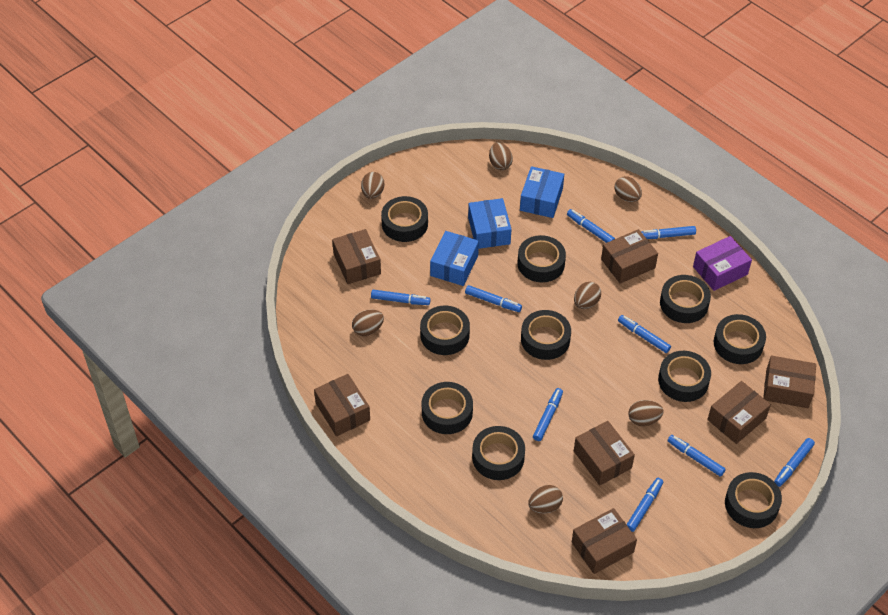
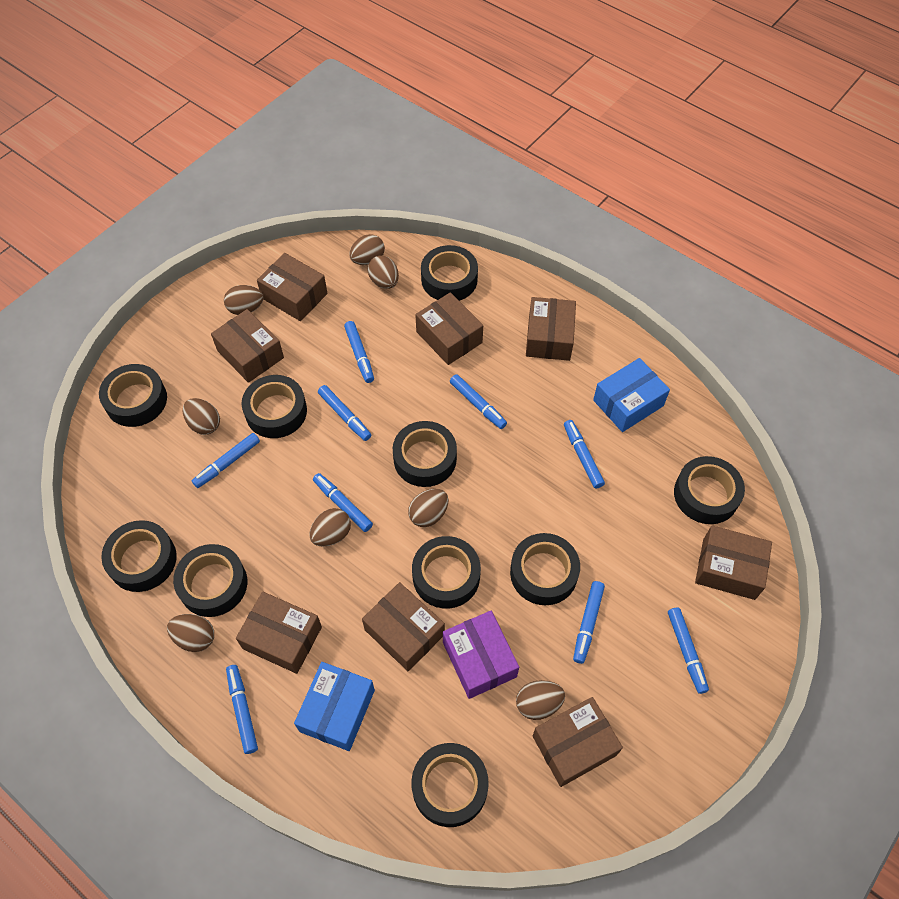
blue box: [430,231,479,286] [468,198,512,249] [520,166,564,218] = 3 -> [294,662,375,751] [593,358,670,432] = 2
brown box: [314,374,370,436] [332,229,381,284] [571,508,637,574] [574,421,635,485] [601,229,658,284] [707,381,771,444] [763,356,816,408] = 7 -> [211,309,284,383] [236,592,322,674] [257,253,327,321] [362,582,445,672] [415,292,483,365] [526,297,576,361] [533,697,623,787] [695,525,772,600] = 8
brown egg: [352,309,384,336] [361,172,384,199] [489,142,513,170] [528,485,563,513] [574,282,601,309] [615,176,642,202] [628,400,663,426] = 7 -> [167,614,214,652] [183,398,220,435] [224,285,263,315] [309,508,351,547] [349,234,385,265] [368,255,399,289] [408,489,448,527] [516,680,565,720] = 8

